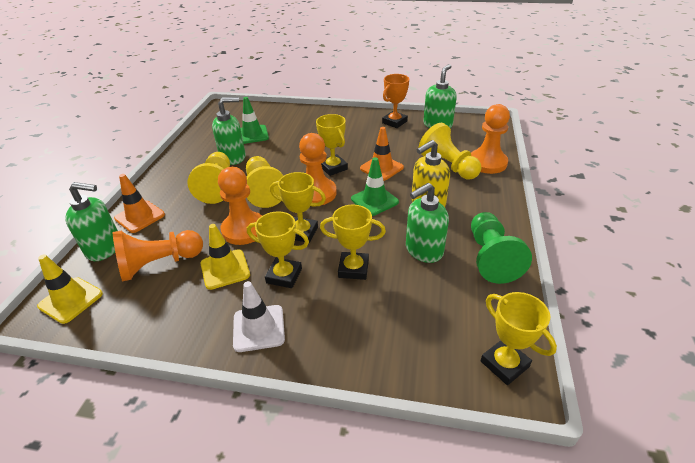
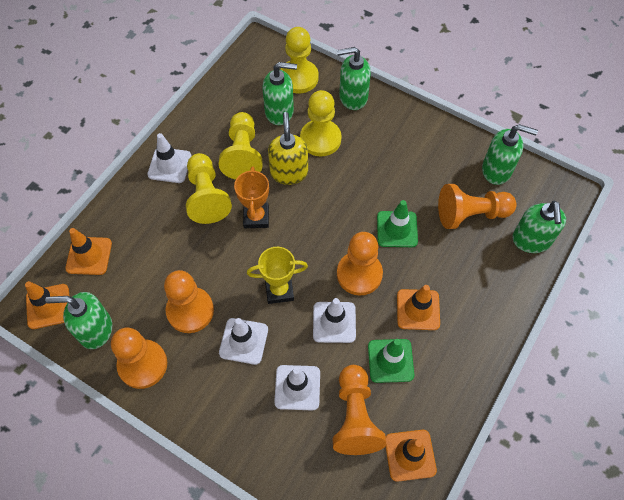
green pawn: [471,212,532,284] = 1 -> none = 0
green soap dispenser: [65,182,118,261] [212,97,246,165] [406,183,449,263] [423,64,457,128] = 4 -> [45,292,112,349] [262,62,297,125] [337,47,371,110] [482,124,538,185] [513,201,566,253] = 5
orange pawn: [113,230,203,281] [218,167,262,245] [299,133,337,205] [471,104,510,174] = 4 -> [111,328,167,389] [164,270,214,333] [333,365,386,455] [337,232,383,296] [438,184,517,229] = 5
orange traffic cone: [114,174,165,233] [360,127,404,181] = 2 -> [25,281,69,329] [65,228,112,275] [385,430,437,482] [397,285,440,330] = 4
white traffic cone: [233,281,285,352] = 1 -> [147,133,191,183] [219,318,268,365] [274,365,320,411] [313,298,356,343] = 4
yellow pawn: [188,152,230,204] [246,156,284,208] [419,123,481,179] = 3 -> [186,153,232,224] [219,112,262,180] [280,27,319,94] [300,90,342,157] = 4
yellow traffic cone: [37,254,103,324] [201,224,250,290] = 2 -> none = 0
yellow trophy: [247,211,309,288] [270,172,326,243] [316,114,348,176] [320,205,386,280] [480,292,557,385] = 5 -> [247,247,308,304] = 1

